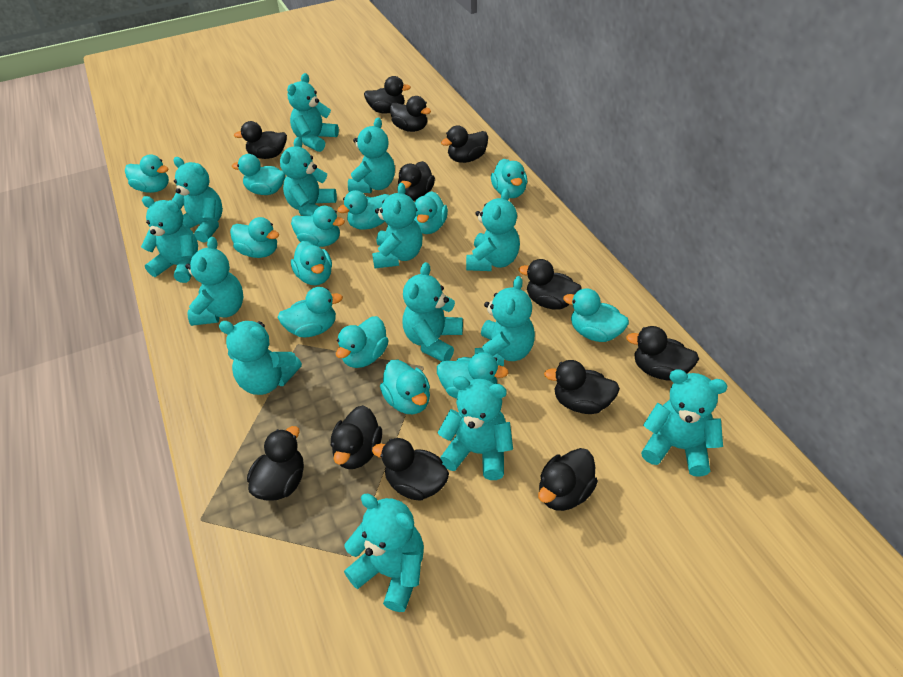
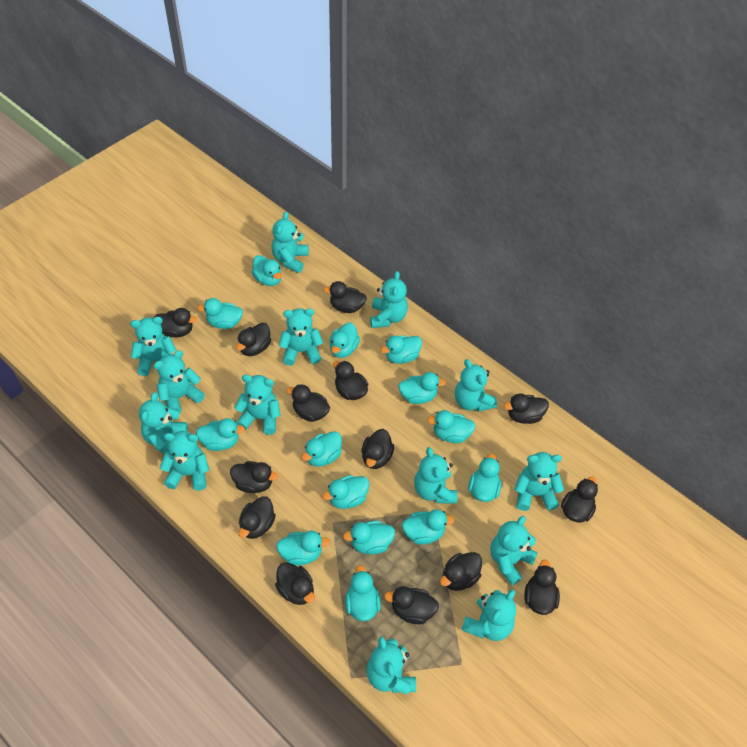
black duck: [234,121,287,159] [247,426,304,501] [331,405,382,469] [364,76,411,114] [372,438,449,501] [390,96,431,132] [398,161,435,201] [441,125,488,163] [518,259,582,310] [538,448,598,511] [544,360,620,414] [626,326,699,380] = 12 -> [154,308,197,337] [230,461,278,493] [236,323,271,356] [238,496,276,539] [275,562,315,605] [286,384,330,422] [323,281,367,313] [333,361,368,400] [361,429,394,469] [384,586,439,624] [440,552,482,591] [504,394,549,424] [524,560,560,615] [561,476,598,523] = 14
turquoise duck: [125,154,169,193] [230,217,279,258] [232,154,285,195] [277,287,343,337] [291,206,345,247] [291,241,332,285] [336,316,389,368] [337,190,389,230] [380,360,430,414] [414,191,448,234] [437,352,509,399] [491,159,527,198] [563,288,629,342] = 13 -> [196,418,245,451] [197,298,243,329] [251,255,282,286] [276,531,330,566] [301,431,342,467] [322,475,370,509] [329,323,360,358] [343,521,395,554] [345,565,381,621] [381,335,422,364] [398,372,446,404] [402,509,455,544] [427,410,475,443] [468,454,501,502] = 14

